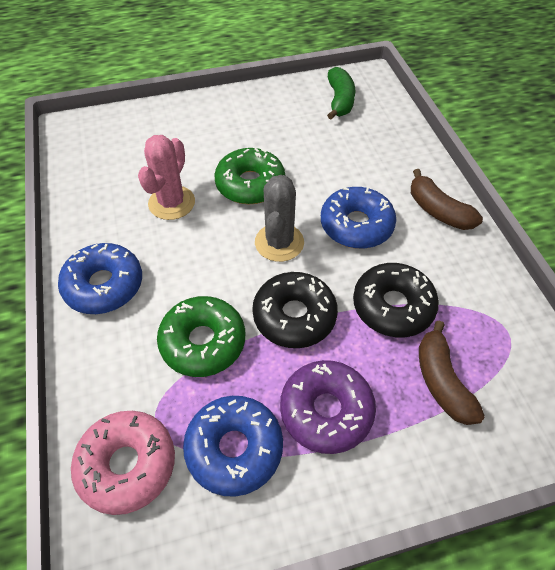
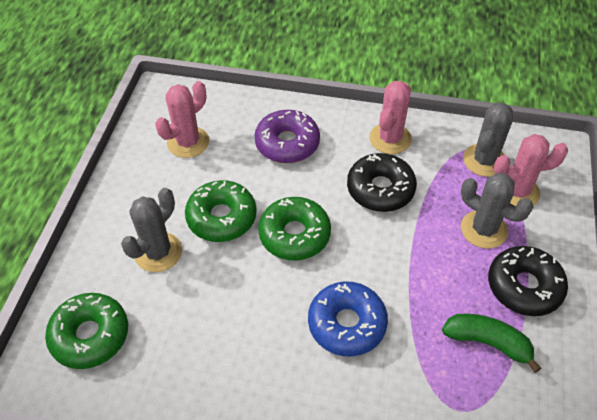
blue donut: [58,243,142,314] [183,396,283,497] [321,187,396,249] = 3 -> [308,281,388,357] = 1
brown banana: [411,169,483,230] [419,320,485,425] = 2 -> none = 0
green donut: [157,296,245,377] [214,148,285,204] = 2 -> [45,293,128,369] [185,180,257,242] [258,197,331,261] = 3
grey cactus: [255,175,304,262] = 1 -> [121,188,182,272] [461,173,533,248] [463,102,513,177] = 3
pink cactus: [138,135,195,220] = 1 -> [155,81,209,158] [369,81,412,154] [493,134,568,206] = 3
pink donut: [71,411,175,515] = 1 -> none = 0

